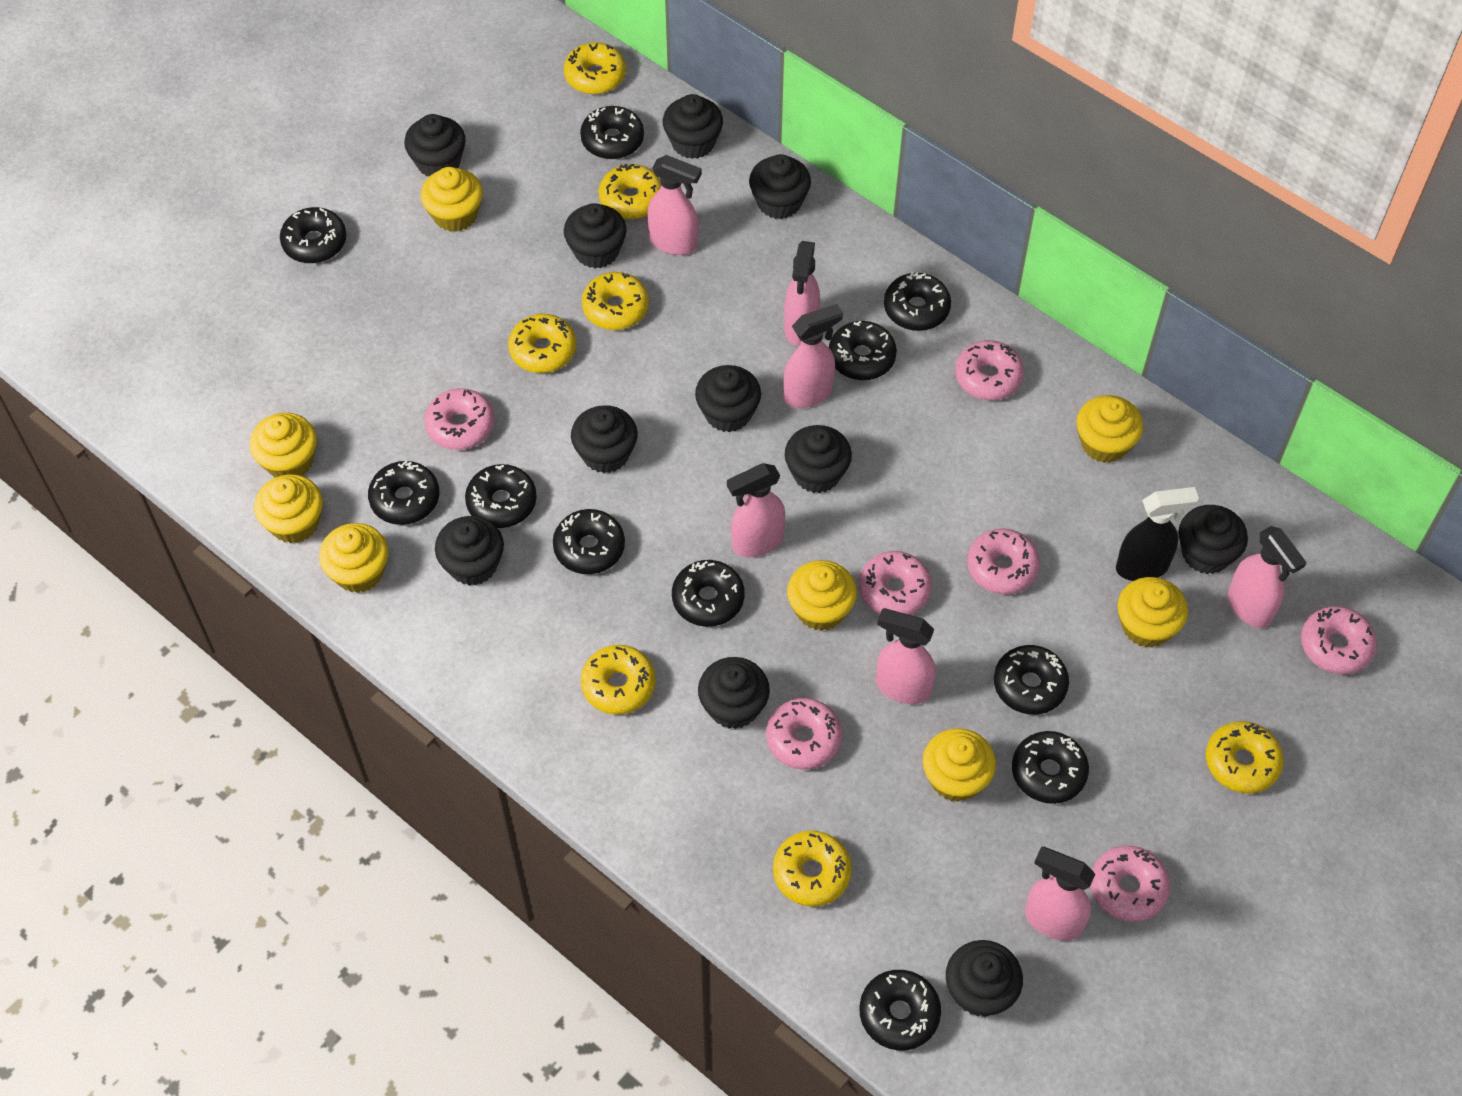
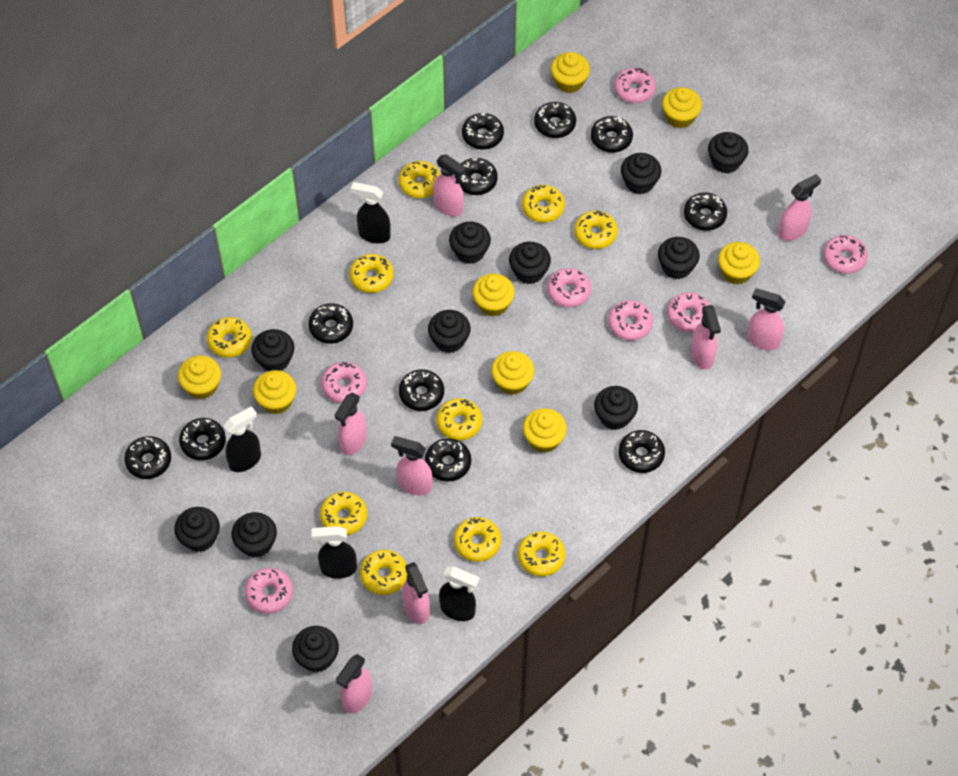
black spray bottle: [1116,487,1199,581] = 1 -> [224,406,261,472] [311,526,357,579] [351,182,391,243] [439,566,479,621] = 4
pink spray bottle: [647,155,702,255] [727,463,785,557] [784,241,820,346] [784,304,843,408] [876,608,936,704] [1025,847,1095,941] [1228,526,1307,628] = 7 -> [335,392,367,455] [336,654,372,713] [391,436,433,495] [402,562,430,624] [433,154,466,217] [691,305,721,370] [747,288,785,350] [778,174,821,241] = 8
yellow donut: [508,314,576,373] [564,42,626,94] [581,645,656,715] [582,272,649,330] [598,164,662,219] [773,831,852,907] [1206,721,1284,794] = 7 -> [206,317,252,358] [320,492,367,535] [349,254,394,293] [360,550,407,595] [398,161,440,198] [436,398,482,440] [454,517,501,562] [518,531,565,576] [522,185,565,223] [574,211,618,249] = 10

